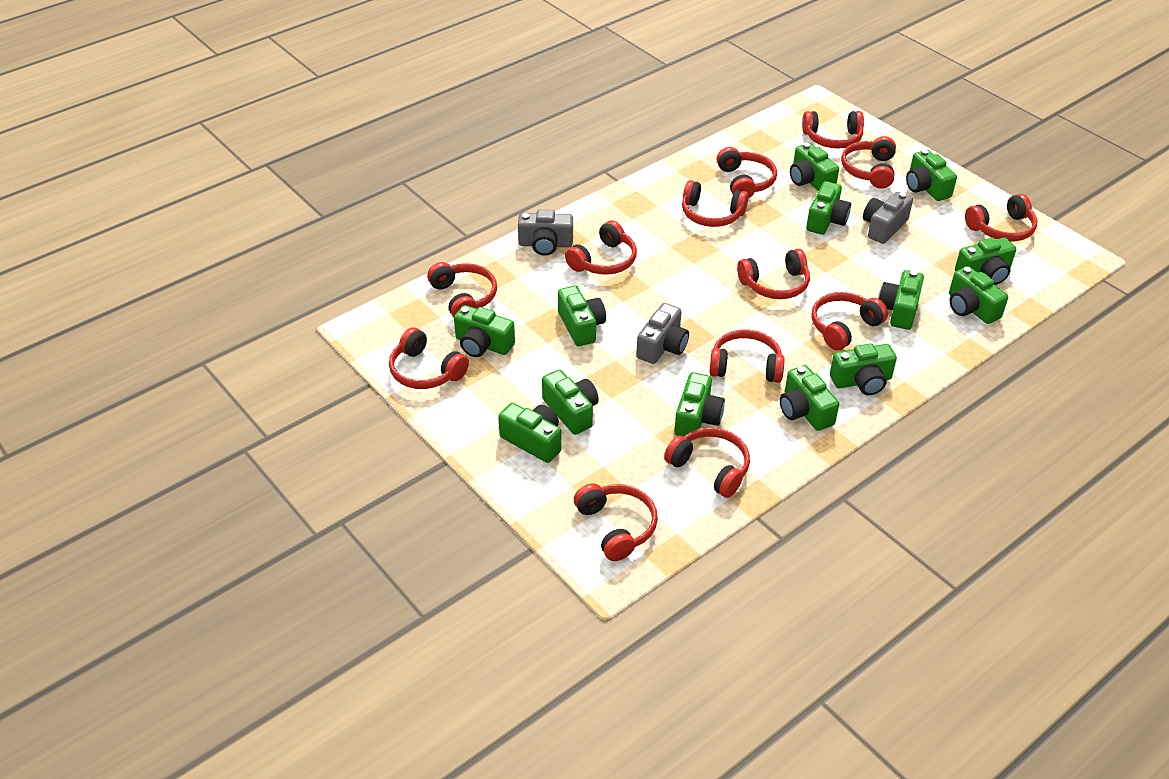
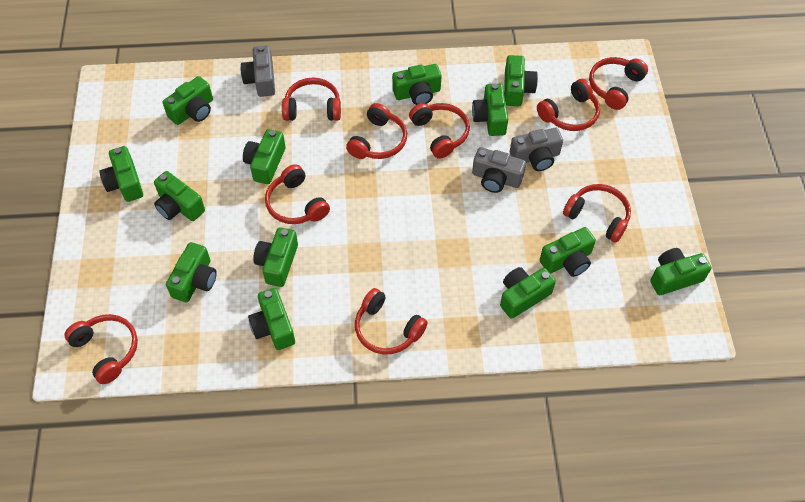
red headphones: [389,327,469,389] [427,262,497,318] [565,220,637,275] [574,483,658,561] [664,427,750,498] [682,180,749,227] [709,329,784,383] [717,147,777,198] [737,249,810,299] [802,111,864,149] [811,292,888,350] [841,136,896,189] [965,194,1038,241] = 13 -> [64,314,138,384] [265,164,330,224] [282,78,341,121] [346,103,407,159] [355,288,428,355] [409,103,470,159] [537,79,600,131] [563,184,631,243] [589,57,648,110] = 9

